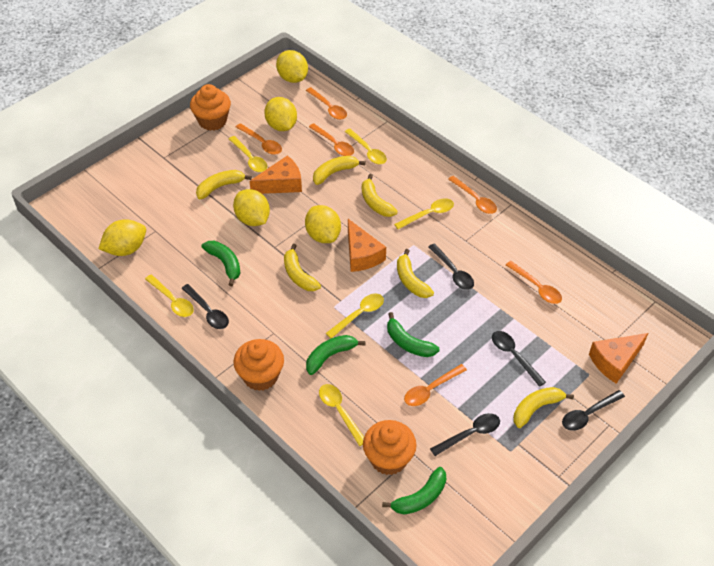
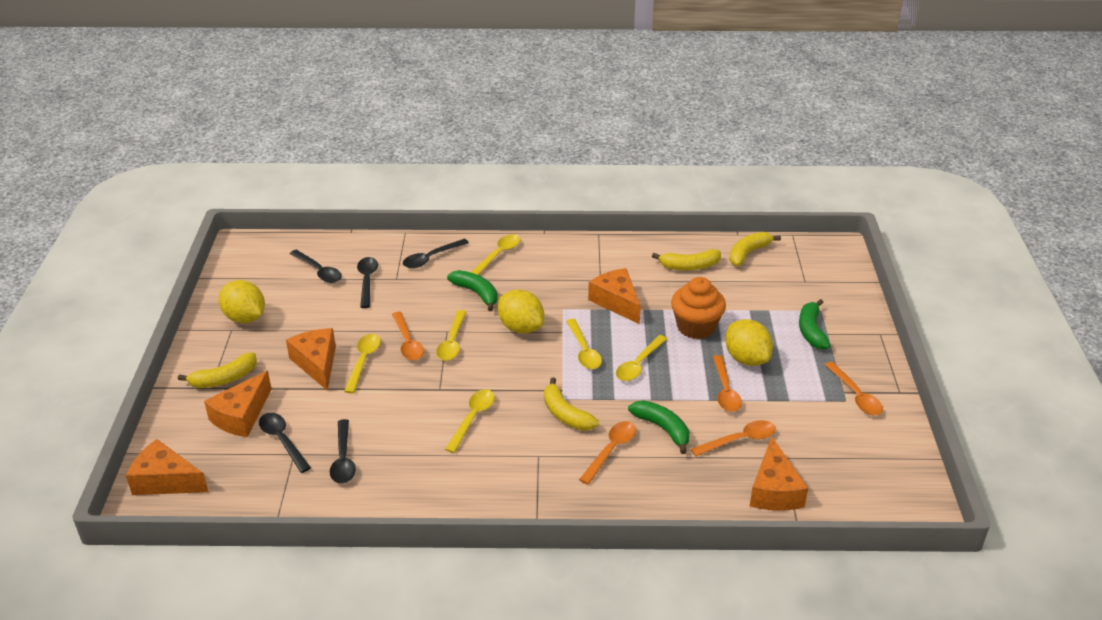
green banana: [202,241,240,286] [306,335,366,375] [382,467,446,515] [387,312,440,357] = 4 -> [447,270,498,311] [628,400,689,454] [799,299,830,350] = 3
orange cheese: [250,155,302,194] [348,219,386,272] [589,333,648,384] = 3 -> [126,439,209,495] [204,371,272,437] [286,328,336,391] [588,268,641,324] [750,437,808,511] = 5
orange cupcake: [190,84,231,131] [233,339,284,391] [363,420,417,475] = 3 -> [671,277,726,339] = 1
orange spoon: [236,123,282,155] [306,87,347,120] [309,123,354,156] [404,364,467,406] [448,176,497,214] [506,261,562,304] = 6 -> [392,312,424,361] [579,421,636,484] [691,420,776,457] [713,355,742,412] [825,362,883,415] = 5
yellow banana: [196,170,252,199] [284,244,321,291] [313,156,366,185] [362,174,398,217] [397,249,434,298] [513,387,574,428] = 6 -> [178,352,257,388] [544,377,599,431] [652,249,721,271] [730,232,781,266] = 4
yellow lemon: [98,219,146,256] [233,189,270,226] [264,97,297,131] [276,50,308,83] [305,205,341,243] = 5 -> [219,280,265,323] [498,290,544,334] [725,319,773,366] = 3

